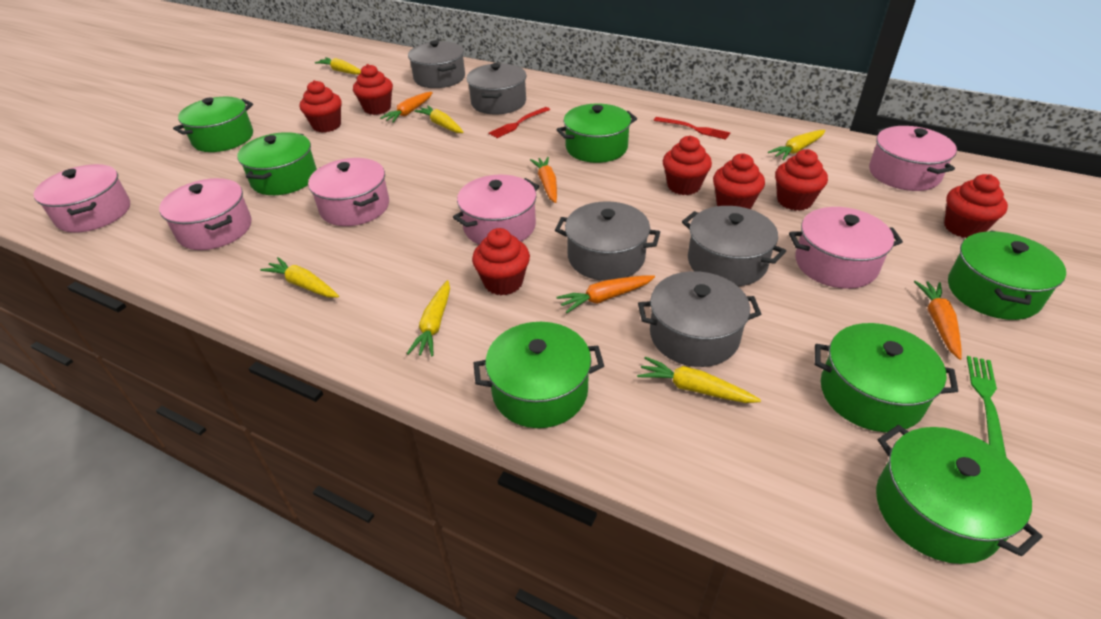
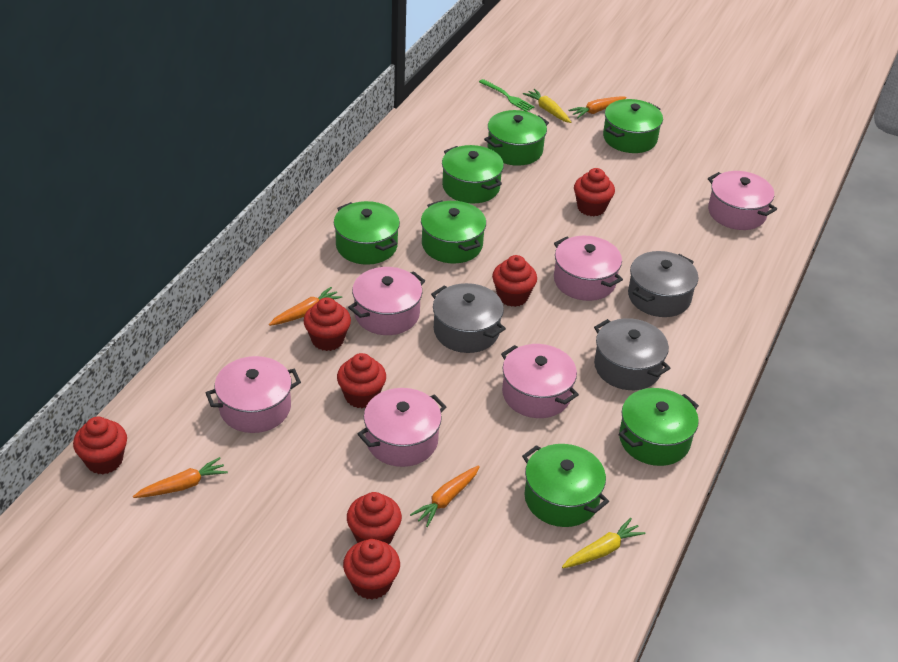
grey pot: [408,40,465,88] [466,63,526,114] [555,201,660,281] [638,271,761,367] [682,206,786,286] = 5 -> [431,283,506,353] [594,318,670,390] [628,251,698,317] = 3
red fork: [489,107,550,138] [653,117,731,140] = 2 -> none = 0
yellow carrot: [260,257,339,297] [315,57,361,75] [407,280,450,356] [414,105,464,133] [637,357,761,403] [768,130,826,160] = 6 -> [523,89,572,123] [562,518,645,568] = 2

